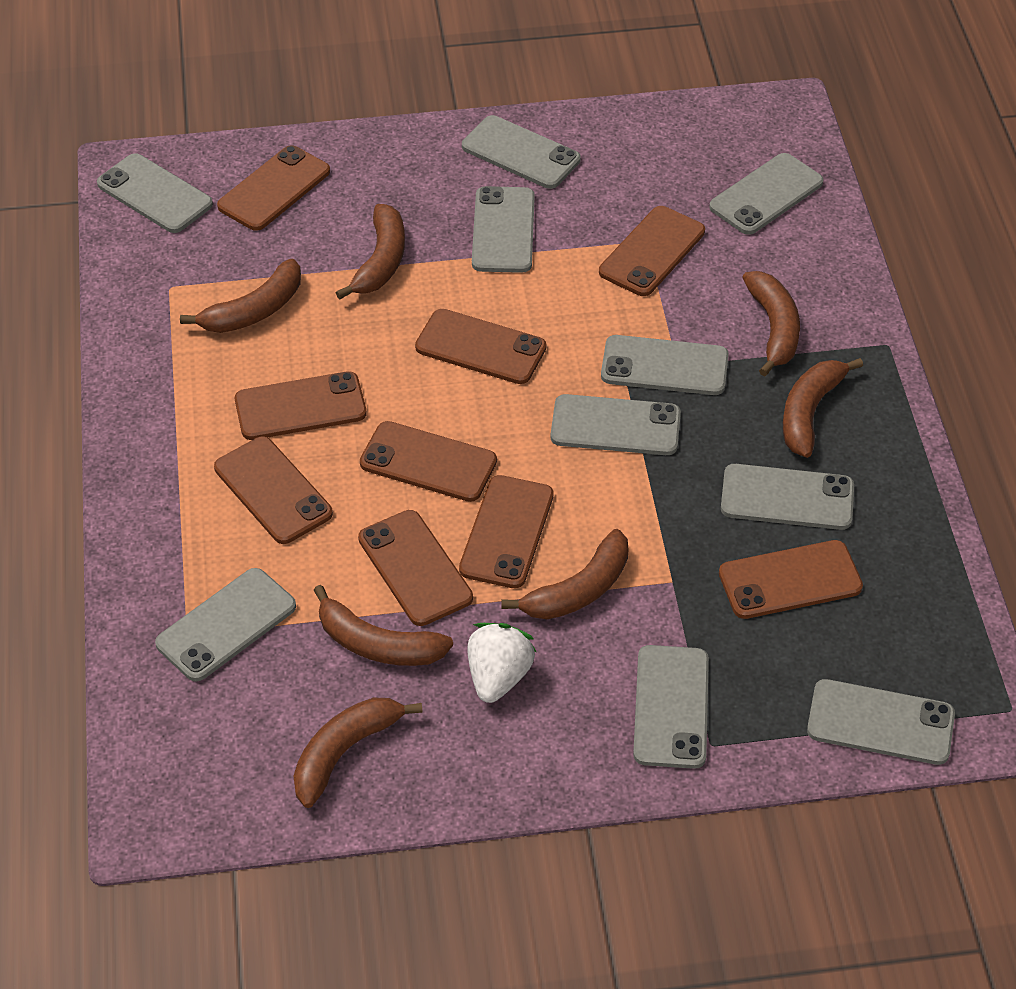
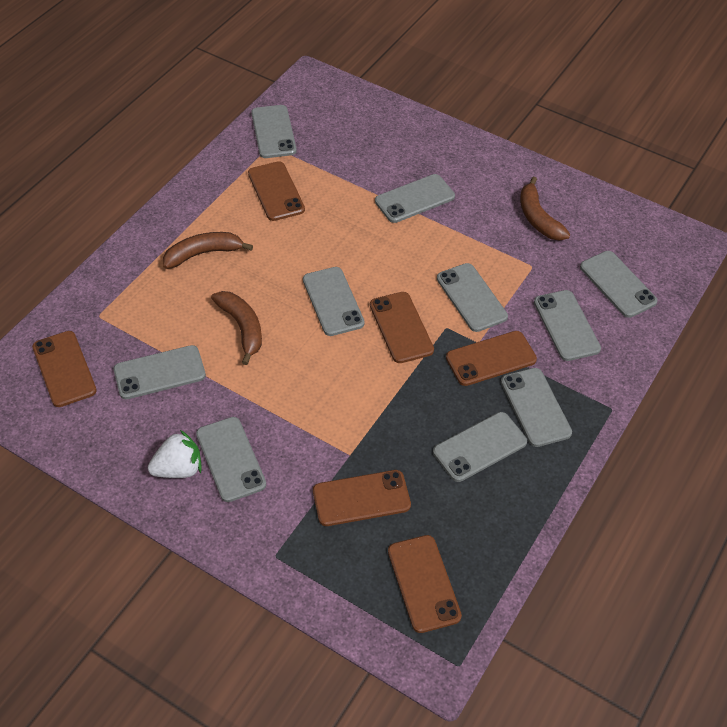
brown banana: [180,259,301,333] [293,698,423,808] [314,585,453,666] [336,204,405,299] [502,529,629,619] [742,271,800,376] [783,358,863,458] = 7 -> [163,232,253,269] [211,291,262,365] [520,176,570,241] = 3
brown phone: [214,436,333,544] [217,145,330,231] [235,371,367,440] [358,510,473,626] [360,421,497,502] [415,309,546,384] [459,475,554,588] [599,206,705,296] [719,540,863,619] = 9 -> [32,331,97,407] [248,161,305,221] [313,470,411,526] [370,292,434,363] [388,535,462,633] [446,331,537,386] = 6

